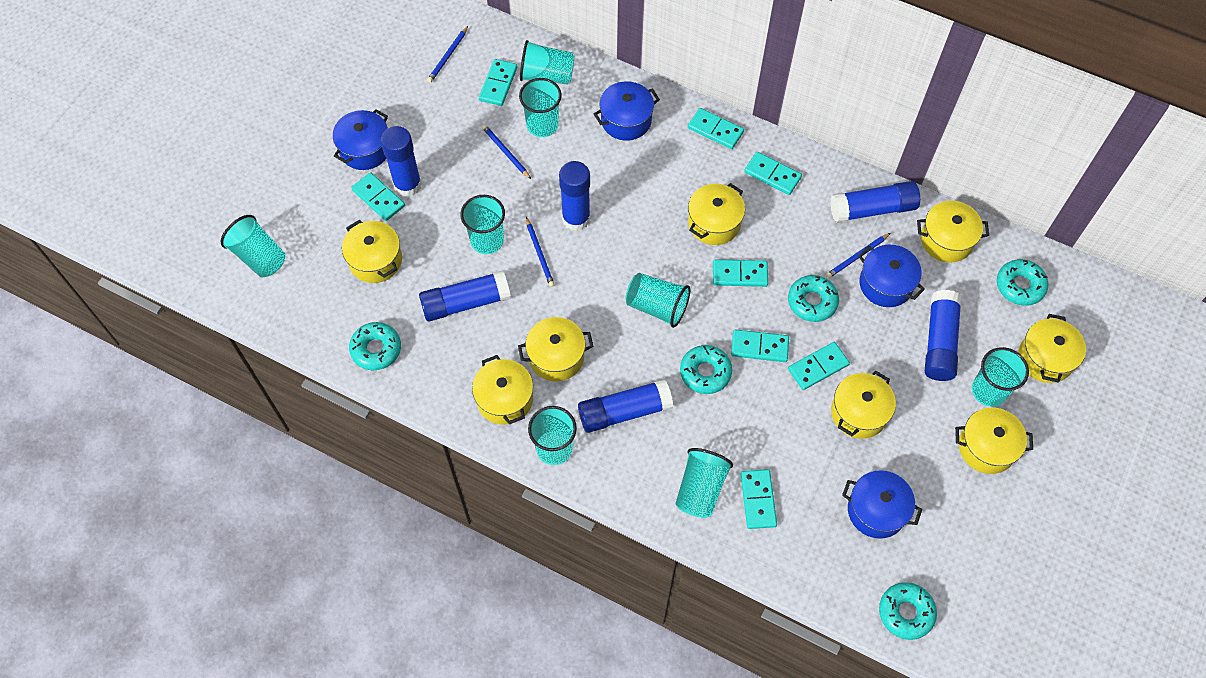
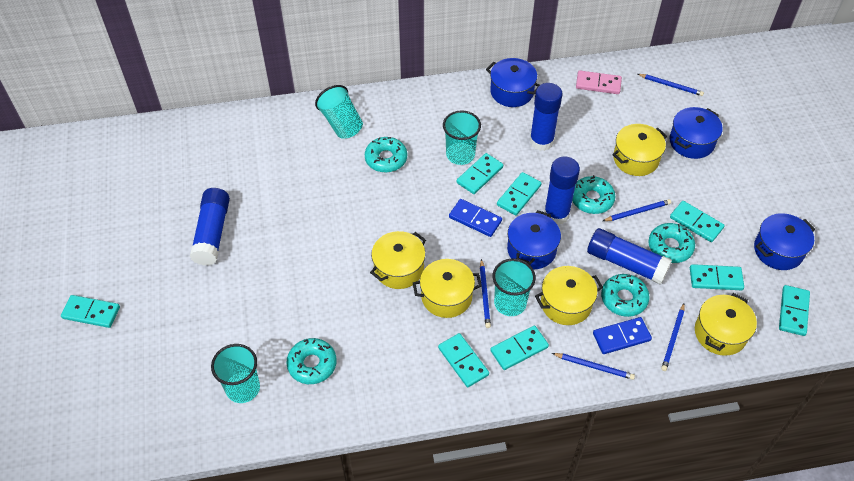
blue domino: none = 0 -> [449,199,502,237] [593,317,652,354] = 2
blue glue stick: [381,126,422,197] [419,270,511,321] [559,161,590,231] [578,379,673,433] [830,181,920,223] [925,290,962,381] = 6 -> [190,188,230,266] [530,83,563,151] [544,156,580,225] [587,228,672,285] = 4
blue pencil: [427,26,468,83] [482,124,531,179] [526,217,555,287] [826,233,891,279] = 4 -> [480,259,491,328] [552,353,635,380] [603,199,671,221] [638,74,704,96] [661,304,685,371] = 5
pink domino: none = 0 -> [576,70,622,94] = 1
turquoise cup: [221,215,286,278] [460,195,505,254] [519,78,562,137] [520,40,575,85] [528,406,577,465] [625,273,690,328] [676,448,733,518] [972,347,1029,407] = 8 -> [211,344,260,403] [315,85,363,139] [443,110,481,165] [492,258,536,316] = 4
yellow pot: [342,220,402,283] [472,355,533,425] [518,317,594,382] [688,183,745,245] [831,371,896,439] [917,201,989,263] [955,408,1033,474] [1018,314,1086,383] = 8 -> [370,231,426,289] [413,259,482,318] [535,266,603,325] [612,124,667,176] [695,293,757,356] = 5

